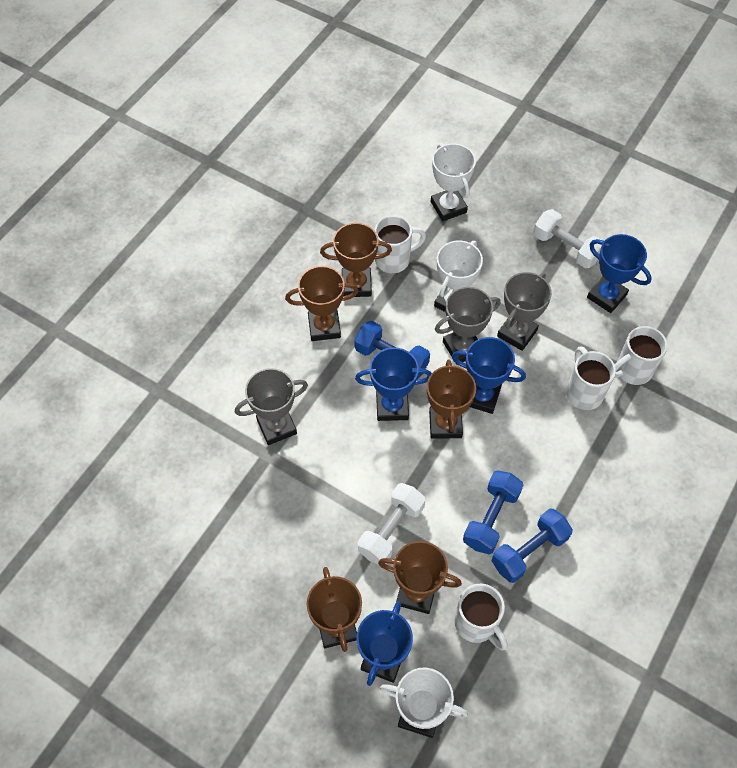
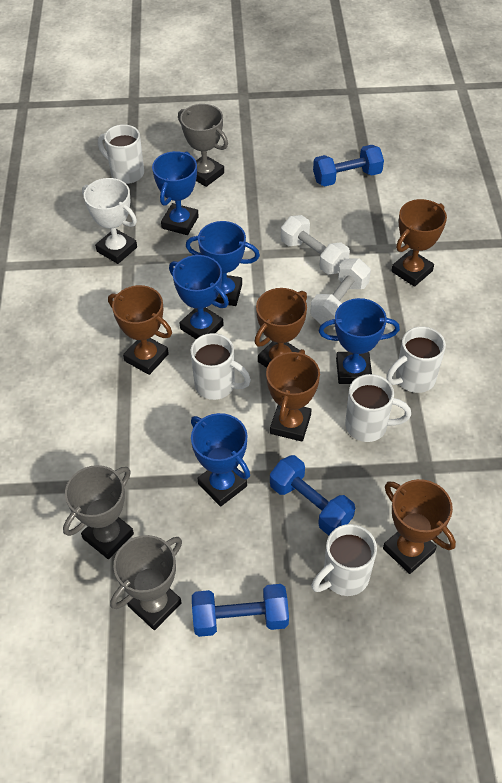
blue trophy: [355,347,432,421] [356,601,413,686] [452,337,526,414] [587,234,652,313] = 4 -> [152,151,199,235] [169,255,229,339] [186,221,260,306] [191,413,250,507] [319,298,400,384] = 5
white mug: [375,215,426,273] [454,584,508,650] [566,347,616,410] [614,326,668,385] = 4 -> [98,125,144,184] [190,333,251,400] [312,524,377,596] [345,374,411,442] [386,326,446,393] = 5
white trophy: [380,668,468,738] [431,143,476,221] [434,241,483,312] = 3 -> [82,178,137,264] = 1

